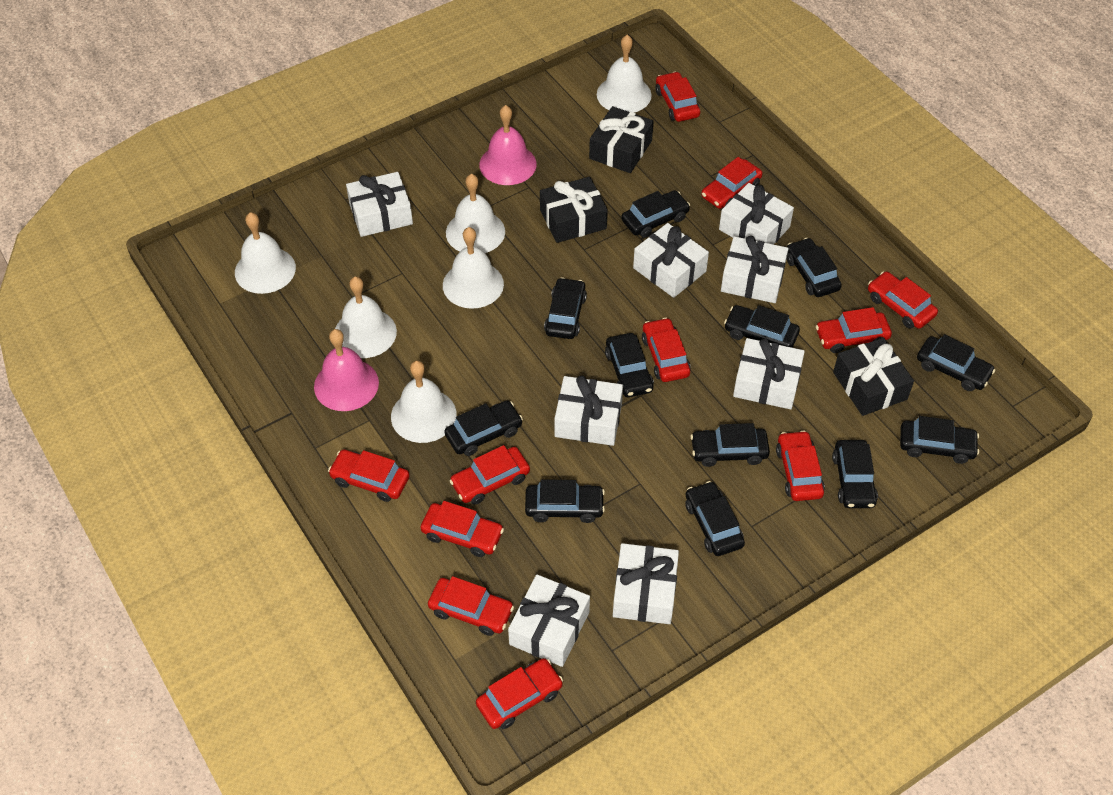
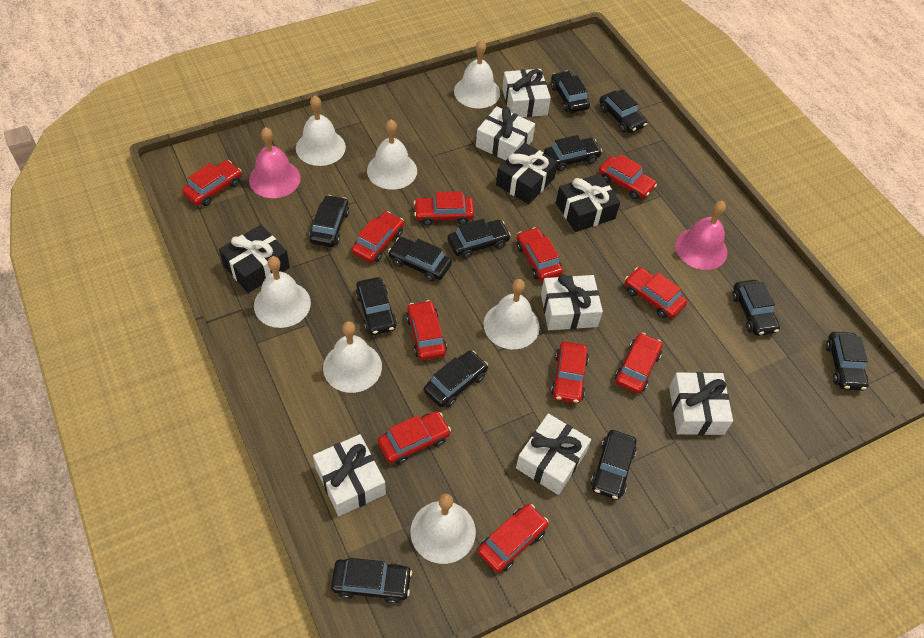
white bell: [235,212,296,294] [335,277,397,358] [391,361,457,443] [443,227,504,309] [446,174,505,253] [597,35,652,113] = 6 -> [254,256,311,328] [296,96,346,166] [323,321,382,393] [367,119,417,190] [410,494,476,564] [454,40,500,108] [484,279,540,349] = 7
white gift: [346,172,413,237] [508,575,590,667] [554,375,623,446] [613,543,679,624] [633,223,709,298] [719,183,794,245] [721,236,788,303] [733,338,805,409] = 8 -> [313,434,386,516] [476,106,535,160] [502,69,551,117] [516,414,591,495] [541,274,603,330] [669,372,733,435] = 6

